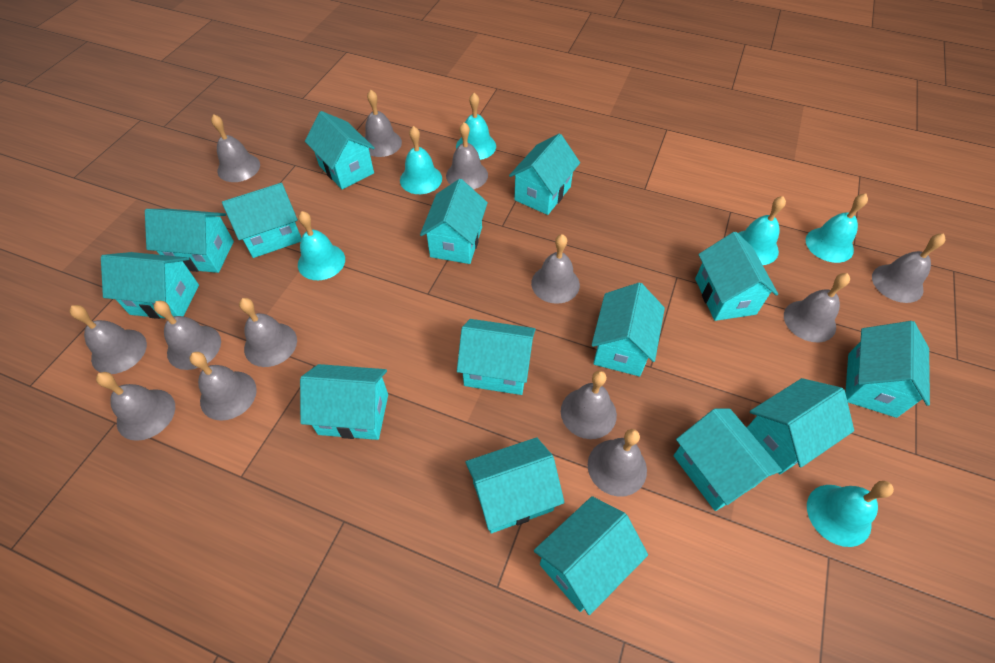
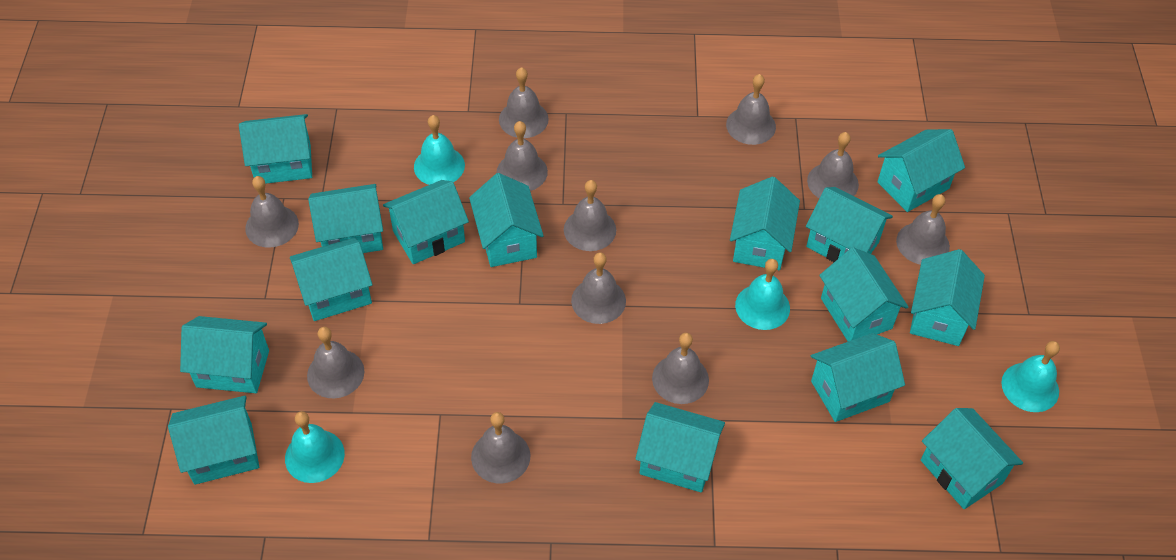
grey bell: [70,305,147,374] [96,372,175,441] [153,301,221,370] [190,352,257,421] [211,114,260,182] [239,298,297,367] [365,90,402,157] [446,122,488,189] [531,234,580,304] [561,371,617,439] [588,429,647,497] [784,273,850,342] [872,234,946,303] = 13 -> [245,176,299,248] [307,327,364,398] [471,412,530,483] [497,121,548,191] [499,67,549,138] [564,180,616,251] [571,252,626,324] [652,333,709,404] [726,74,776,145] [807,132,859,198] [896,194,950,265] = 11
turquoise bell: [298,211,345,280] [400,126,442,194] [456,93,496,160] [738,196,786,265] [806,193,868,263] [807,481,894,547] = 6 -> [285,411,345,483] [414,115,465,185] [735,259,790,330] [1001,341,1060,412] = 4

